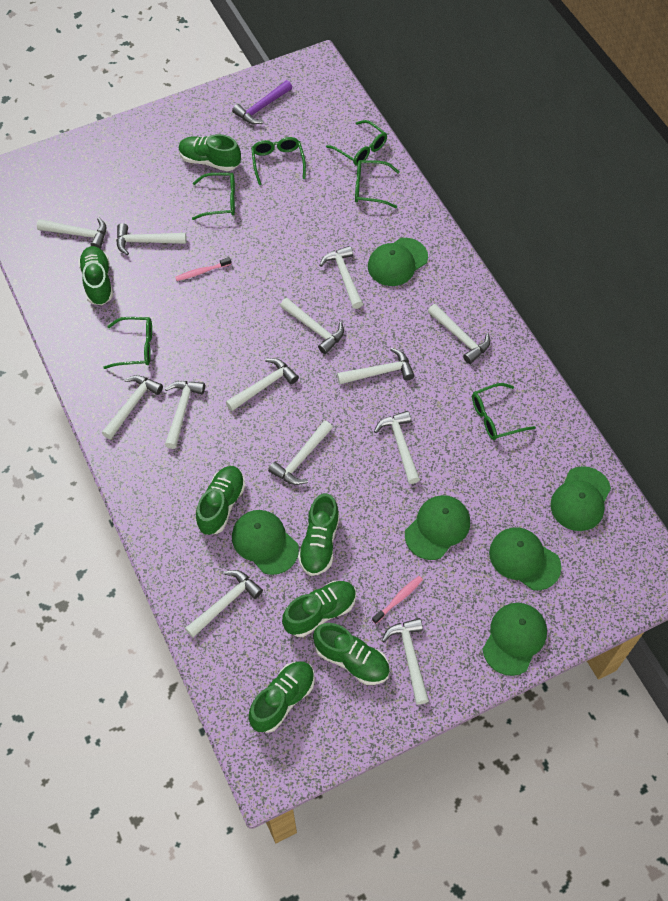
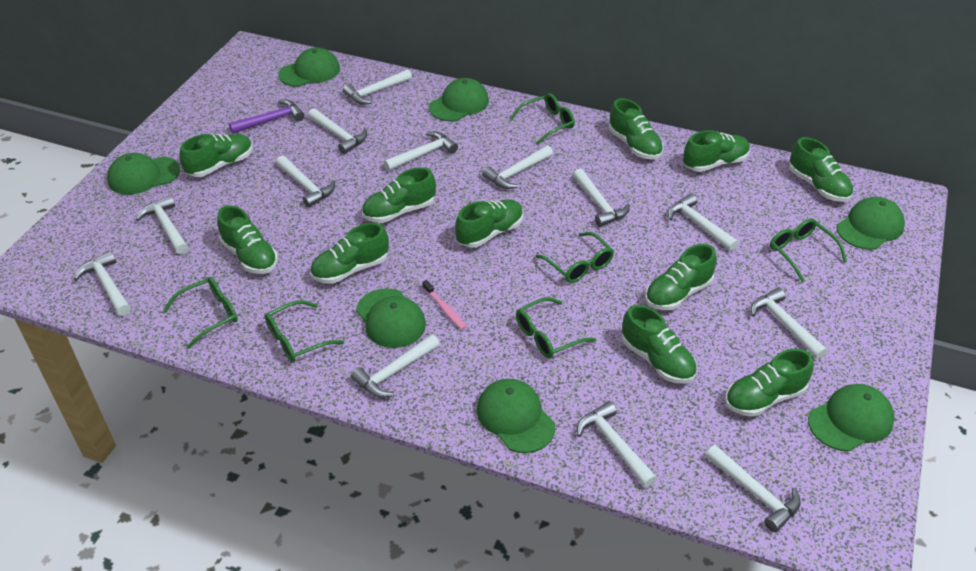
green cap: [232,510,299,575] [368,238,428,286] [405,495,470,560] [482,603,547,676] [489,528,561,591] [551,466,611,531] = 6 -> [107,153,180,195] [278,47,340,87] [356,288,426,348] [429,78,489,121] [477,379,555,453] [808,384,895,452] [837,197,905,250] = 7
green shoe: [78,246,113,305] [178,134,241,171] [196,466,245,535] [249,661,315,733] [282,581,356,637] [298,493,340,576] [313,623,390,685] = 7 -> [179,134,253,177] [217,205,278,274] [310,223,389,284] [362,167,436,223] [455,199,523,248] [609,98,664,159] [622,305,697,384] [645,244,717,310] [683,130,750,172] [725,348,814,417] [789,137,853,202] = 11
pink toothbrush: [175,257,231,281] [372,576,423,624] = 2 -> [422,280,466,330] = 1

